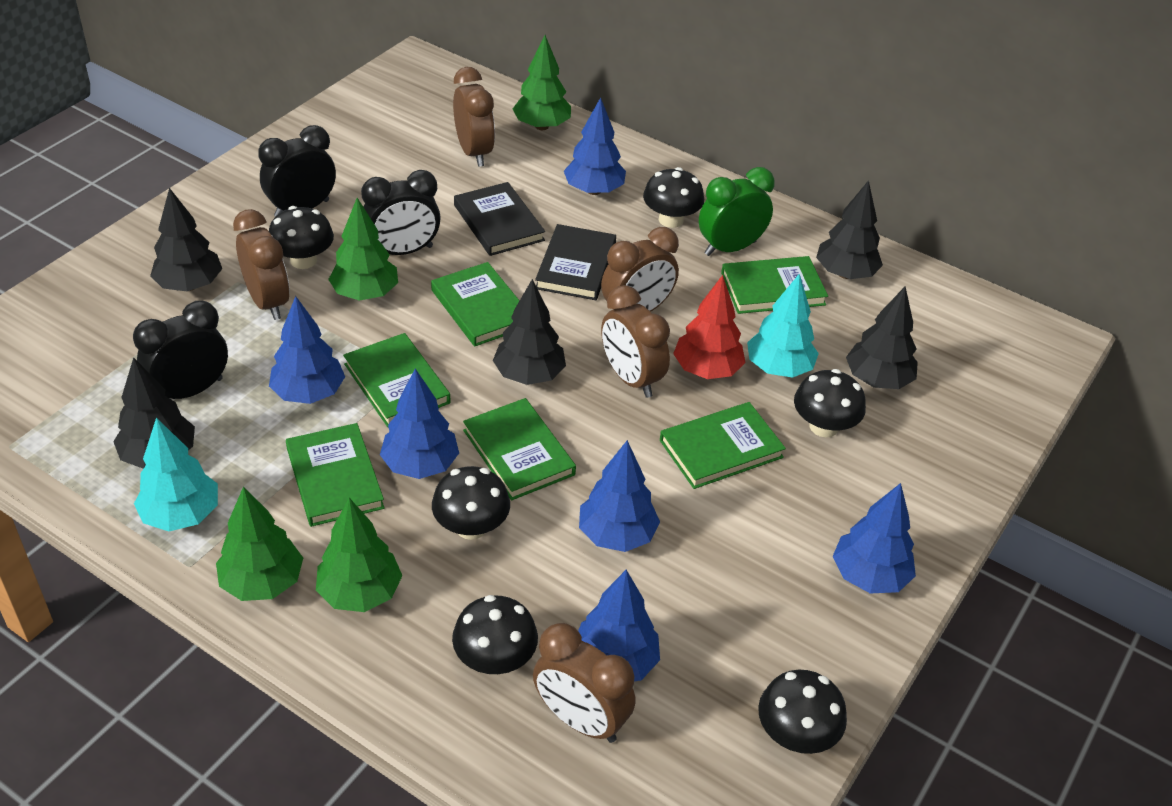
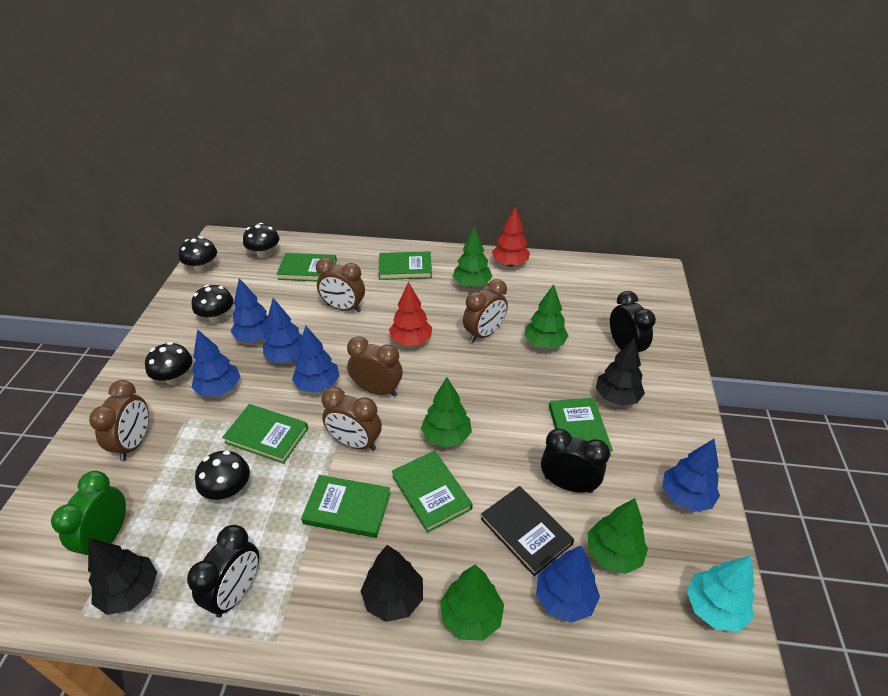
black book: [454,182,545,256] [535,224,616,300] = 2 -> [481,486,574,576] = 1
black mushroom: [269,206,334,269] [432,466,510,540] [452,595,538,674] [643,167,704,228] [758,670,847,754] [794,369,866,437] = 6 -> [145,342,192,385] [179,237,217,273] [192,285,234,323] [195,450,250,500] [243,223,279,258] = 5
black tree: [113,357,195,469] [150,188,222,291] [493,279,566,385] [816,180,883,279] [846,286,918,389] = 5 -> [88,538,157,615] [361,545,423,622] [596,338,645,406] = 3
green tree: [216,486,303,601] [316,498,402,612] [328,198,398,301] [513,35,571,130] = 4 -> [421,377,472,447] [440,565,504,641] [453,227,492,287] [525,284,569,349] [588,498,648,574] = 5
red tree: [673,275,746,379] = 1 -> [389,282,432,346] [492,207,530,266] = 2
turquoise tree: [134,418,218,531] [747,274,819,378] = 2 -> [687,555,755,632] = 1

